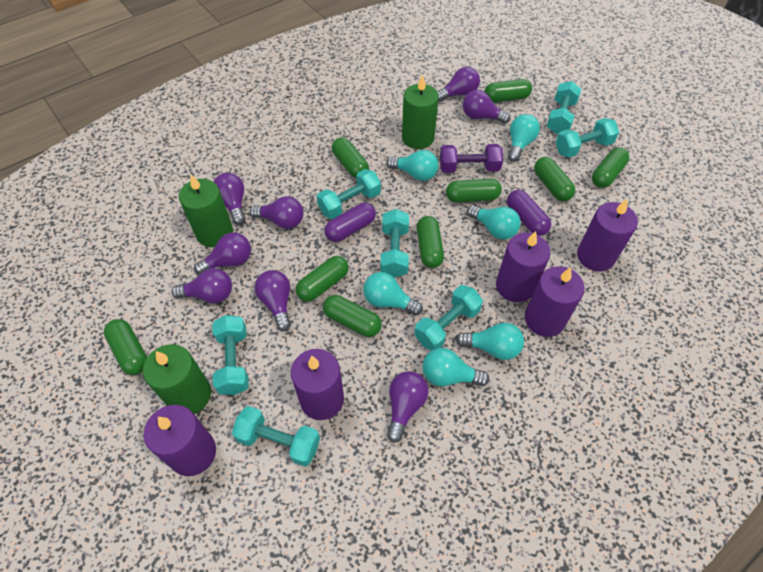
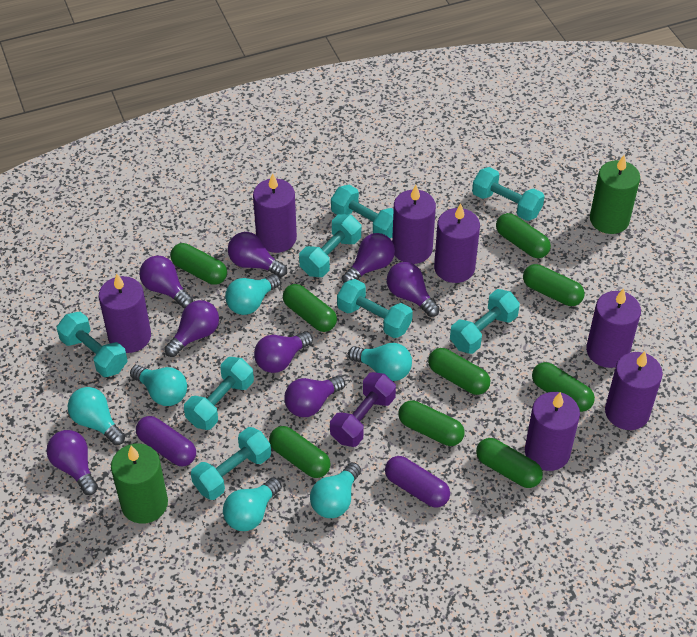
green candle: [143,345,211,414] [179,174,233,247] [402,75,439,149] = 3 -> [111,443,168,524] [590,155,640,234] = 2
purple candle: [144,405,216,476] [291,349,344,420] [496,231,551,302] [525,266,585,337] [577,199,638,271] = 5 -> [99,273,151,353] [253,173,297,253] [392,185,436,264] [434,204,480,283] [525,392,580,471] [586,288,641,368] [605,351,663,430] = 7
turquoise dumbbell: [212,315,249,395] [232,406,320,467] [317,169,381,219] [381,209,409,278] [414,285,483,351] [547,81,581,134] [556,118,619,158] = 7 -> [57,312,128,377] [184,357,254,430] [191,427,271,500] [299,214,361,277] [331,185,394,238] [337,279,413,338] [450,289,520,354] [472,167,545,221] = 8

